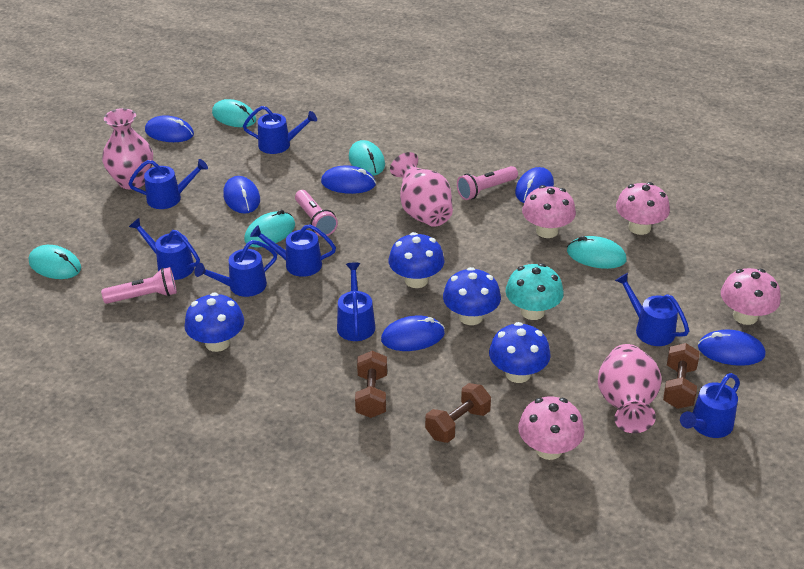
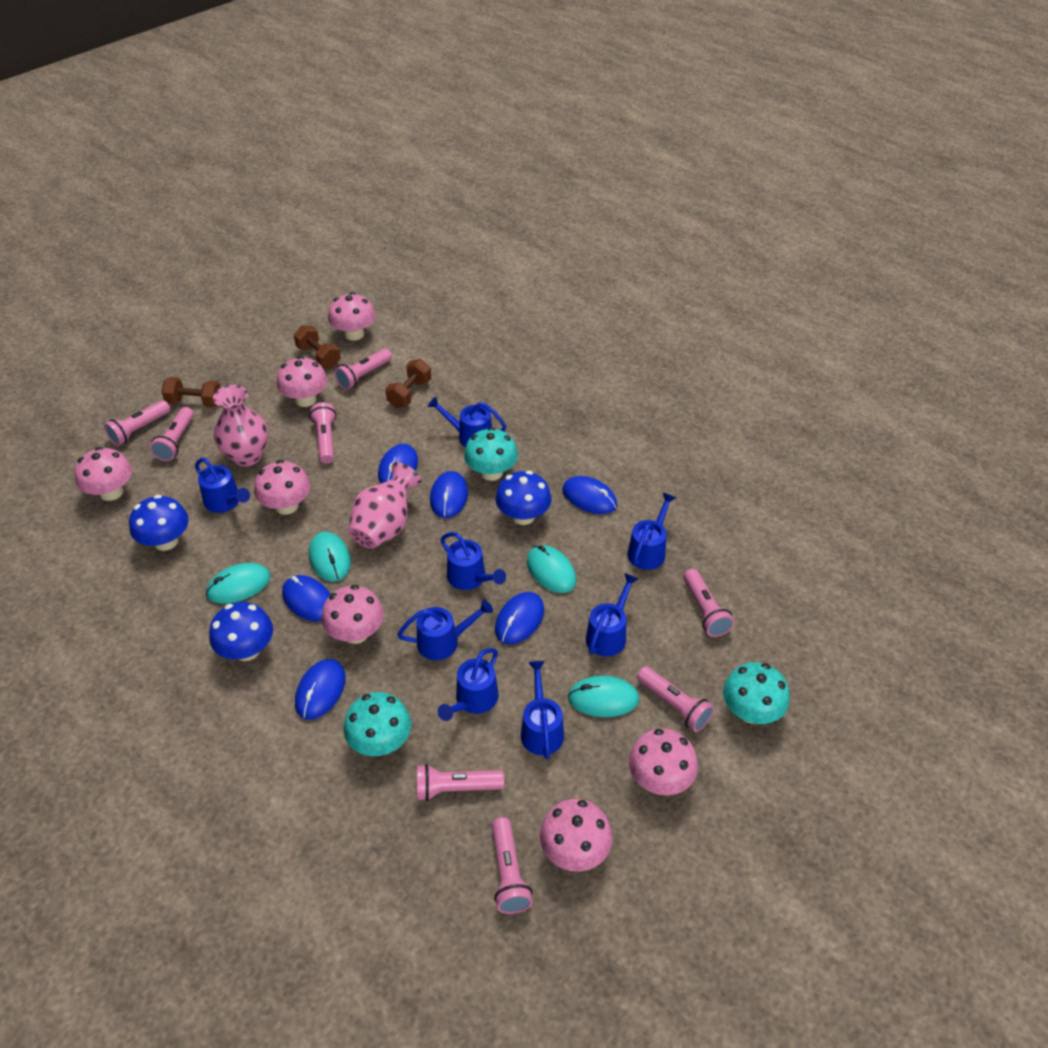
blue mushroom: [184,292,244,352] [389,232,444,288] [443,267,501,325] [489,322,551,383] = 4 -> [129,495,189,551] [209,602,273,661] [495,471,551,525] = 3
pink flashlight: [101,267,177,304] [295,190,338,236] [457,166,518,200] = 3 -> [104,400,170,446] [150,407,194,461] [309,402,337,464] [334,349,392,390] [417,764,504,801] [492,817,533,914] [637,666,714,732] [684,569,734,637] = 8
pink mushroom: [518,396,584,460] [522,185,576,238] [616,182,670,235] [721,268,781,325] = 4 -> [74,447,132,501] [254,460,311,515] [277,356,328,407] [322,585,384,644] [328,292,375,341] [540,799,612,872] [629,728,698,795] = 7
pink vase: [102,108,153,189] [390,152,453,227] [598,344,662,433] = 3 -> [213,385,268,467] [348,462,421,549] = 2
turquoise mouse: [29,245,81,279] [212,99,256,127] [244,210,295,247] [349,140,385,176] [567,236,627,269] = 5 -> [206,563,271,604] [309,532,351,582] [527,545,576,593] [568,676,639,717] = 4
turquoise mushroom: [505,263,564,320] = 1 -> [344,692,411,756] [464,427,518,481] [723,662,790,724] = 3

